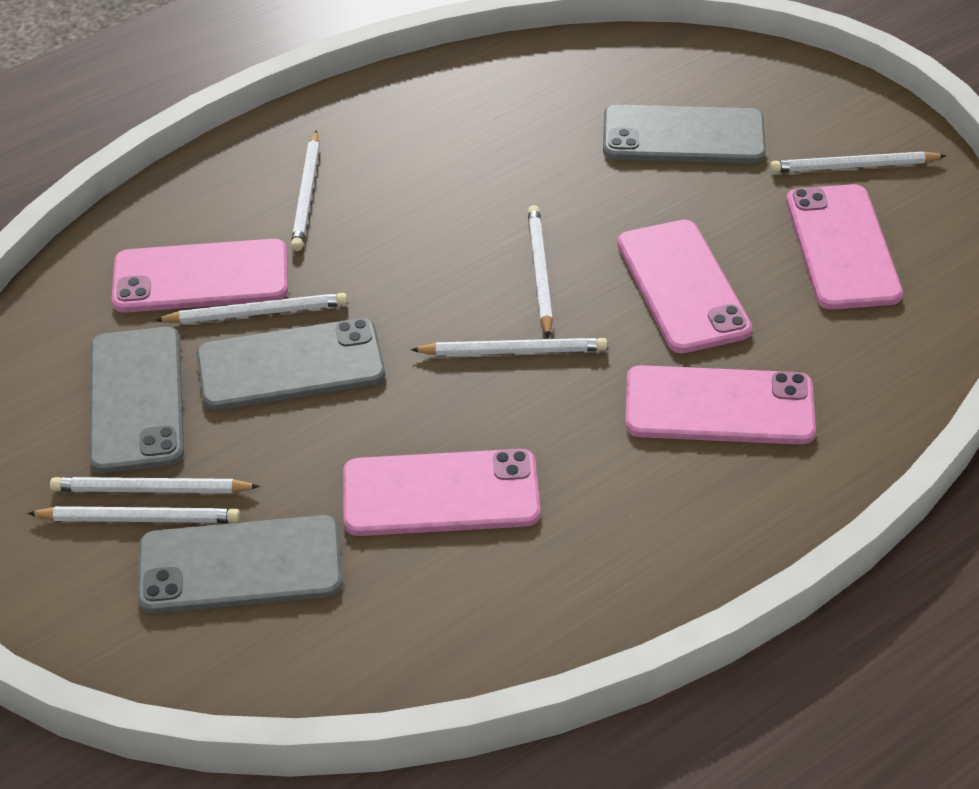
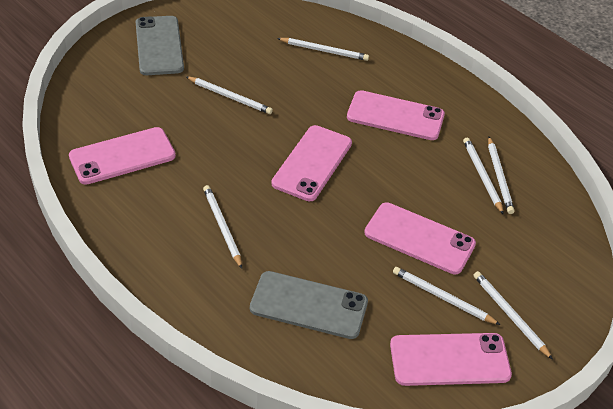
grey phone: [89,327,184,473] [137,515,342,614] [196,318,385,410] [603,105,766,163] = 4 -> [136,16,184,75] [250,271,368,339] = 2

